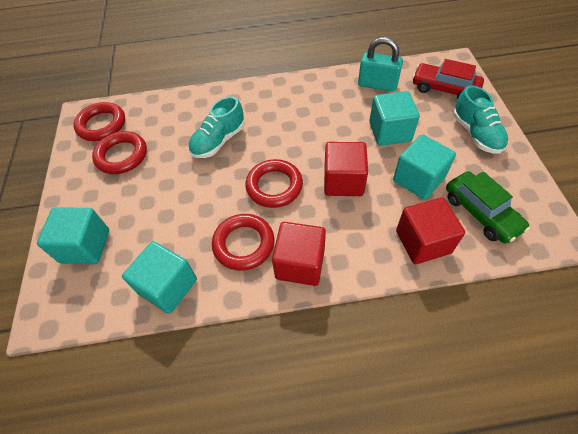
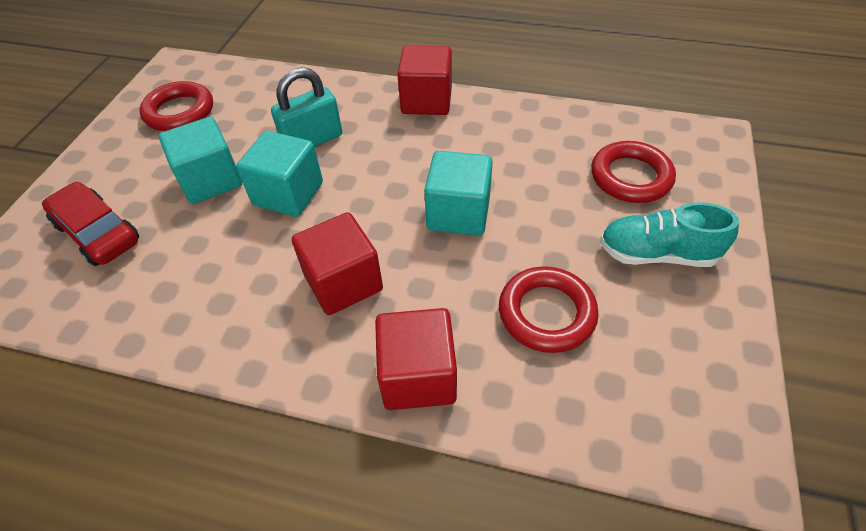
green car: [446,171,530,244] = 1 -> none = 0
red ring: [73,102,125,141] [92,131,147,174] [212,214,275,271] [245,159,303,208] = 4 -> [139,81,213,131] [499,266,599,353] [591,141,676,203] = 3
turquoise cube: [37,207,109,264] [122,241,197,314] [369,91,420,146] [393,134,456,200] = 4 -> [159,117,242,204] [236,131,323,217] [424,151,493,236] = 3
turquoise shoe: [188,96,245,158] [453,85,508,154] = 2 -> [600,202,739,267] = 1

